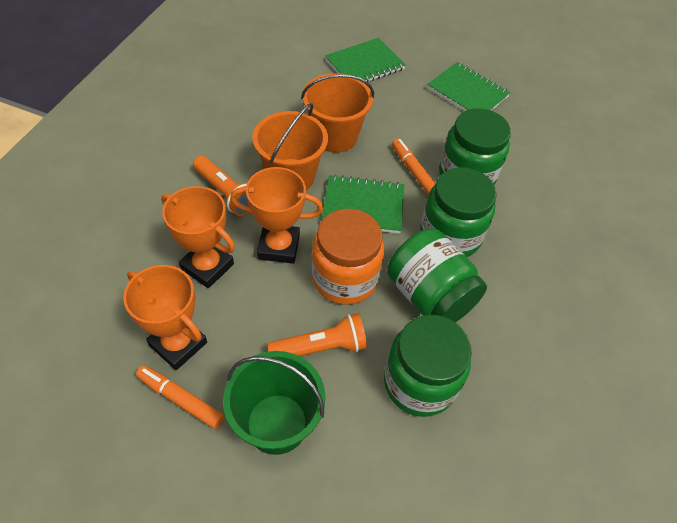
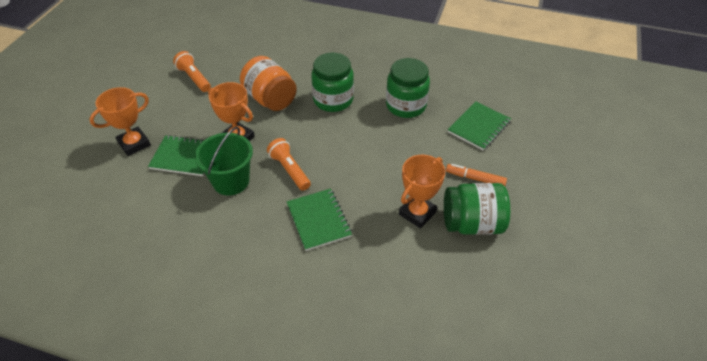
green jar: [384,315,472,417] [387,228,487,322] [420,167,497,257] [439,108,511,185] = 4 -> [311,53,354,112] [386,58,430,118] [444,183,510,235] = 3
orange bucket: [252,103,328,190] [301,73,374,153] = 2 -> none = 0
orange marker: [136,365,224,429] [392,139,436,195] = 2 -> [446,164,507,186] = 1

